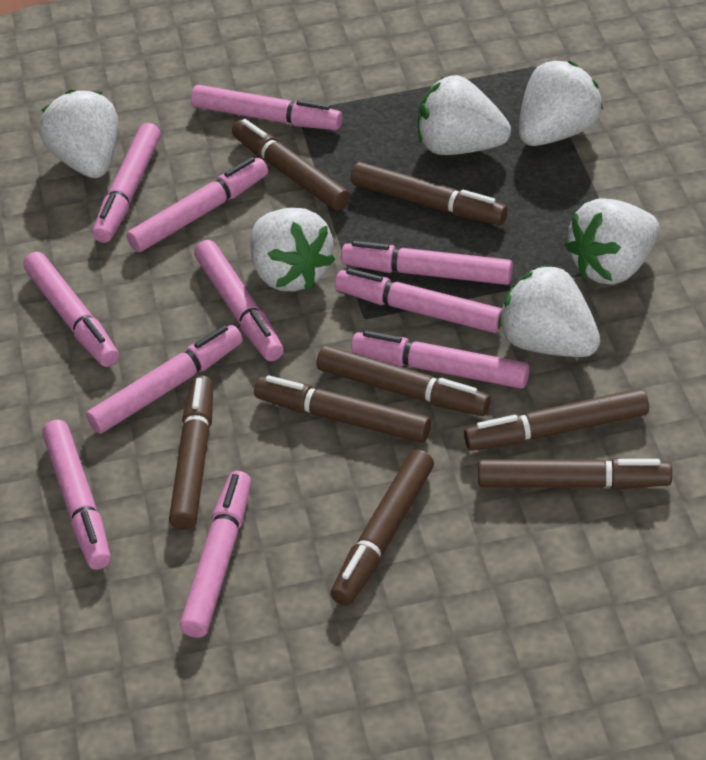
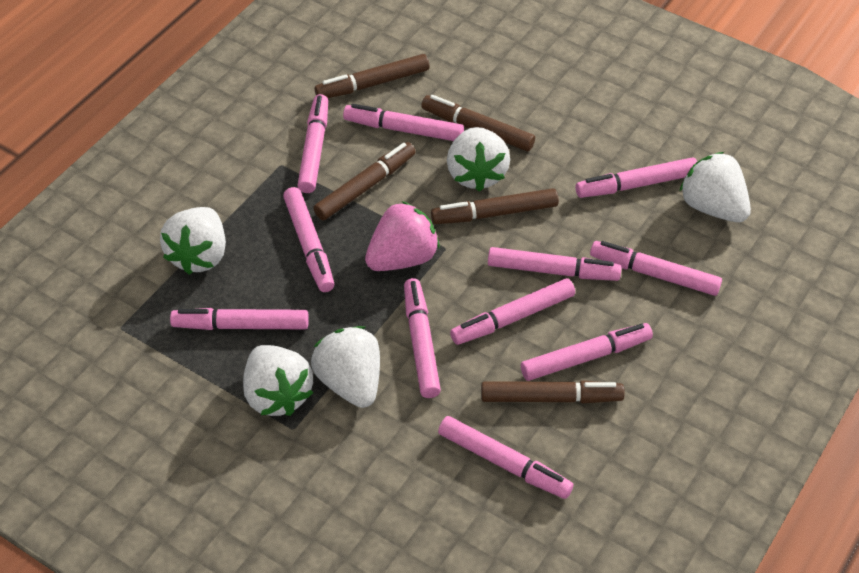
brown marker: [169,375,213,530] [232,119,350,211] [254,375,431,443] [317,345,491,416] [330,450,434,606] [351,162,508,225] [464,388,649,451] [478,458,672,489] = 8 -> [313,142,416,221] [315,54,429,98] [421,95,535,151] [431,188,559,224] [481,380,625,404] = 5
pink strawberry: none = 0 -> [365,201,440,271] = 1
white strawberry: [39,90,118,178] [250,208,335,291] [418,75,511,155] [498,264,600,357] [519,61,603,146] [565,198,660,285] = 6 -> [160,207,226,275] [243,345,313,416] [311,326,380,408] [447,127,510,192] [679,152,751,222] = 5

